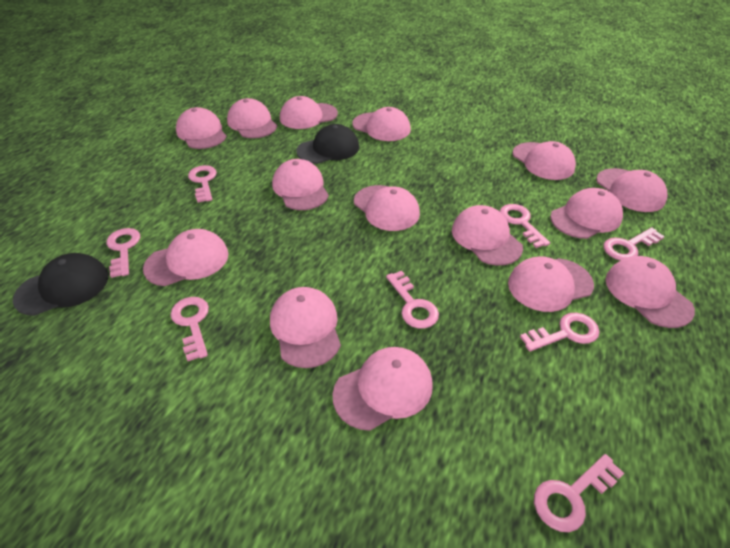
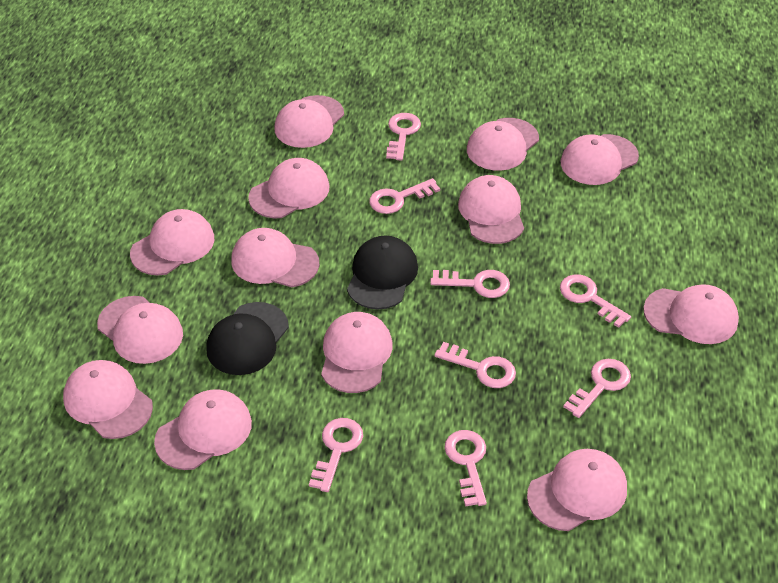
pink cap: [143,229,229,286] [176,107,227,149] [227,98,277,138] [270,287,341,368] [272,159,329,210] [280,96,338,129] [332,347,433,431] [352,107,411,141] [354,185,420,231] [452,205,523,266] [508,256,594,312] [513,141,576,180] [550,188,623,239] [596,168,667,212] [606,256,695,328] = 15 -> [63,360,153,439] [97,296,183,364] [130,209,214,275] [154,389,252,470] [231,228,320,287] [248,158,329,218] [274,95,344,148] [321,312,393,393] [458,175,524,244] [467,118,539,171] [527,449,627,531] [561,134,639,185] [643,284,739,344] = 13

